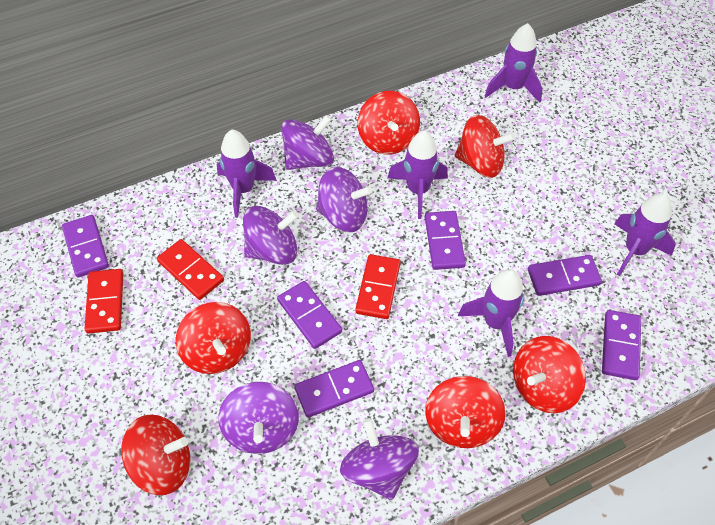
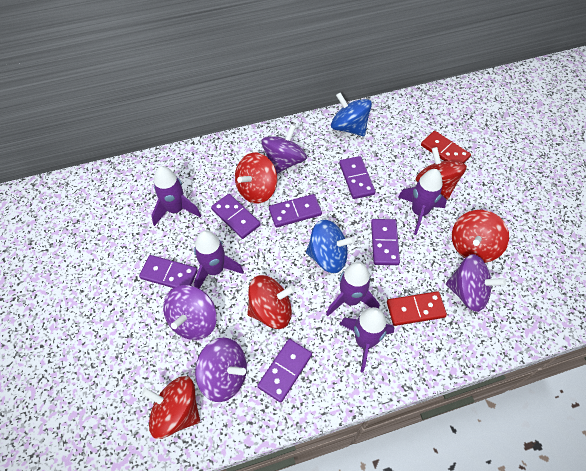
blue spinning top: none = 0 -> [306,220,355,273] [331,92,372,136] = 2
purple spinning top: [218,382,299,454] [243,206,298,265] [281,115,334,170] [316,167,373,232] [340,418,419,500] = 5 -> [163,285,217,340] [195,337,247,402] [261,124,307,174] [446,254,506,312] = 4
red domino: [85,269,123,334] [157,239,224,300] [355,254,401,319] = 3 -> [387,291,447,326] [421,131,471,163] = 2
red spinning top: [121,414,190,495] [175,302,251,374] [358,91,420,155] [425,376,506,448] [455,115,515,178] [513,336,586,413] = 6 -> [142,376,200,439] [235,153,277,204] [247,275,295,329] [416,147,467,200] [452,210,509,263] = 5

